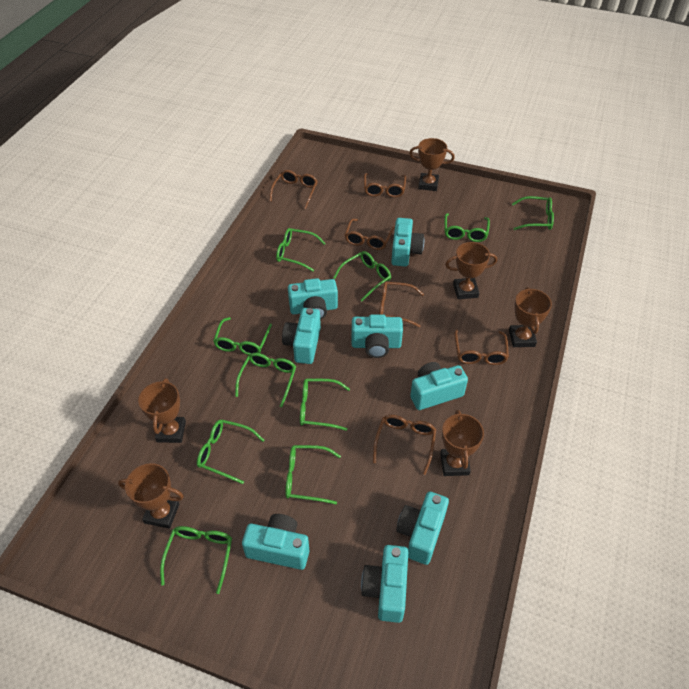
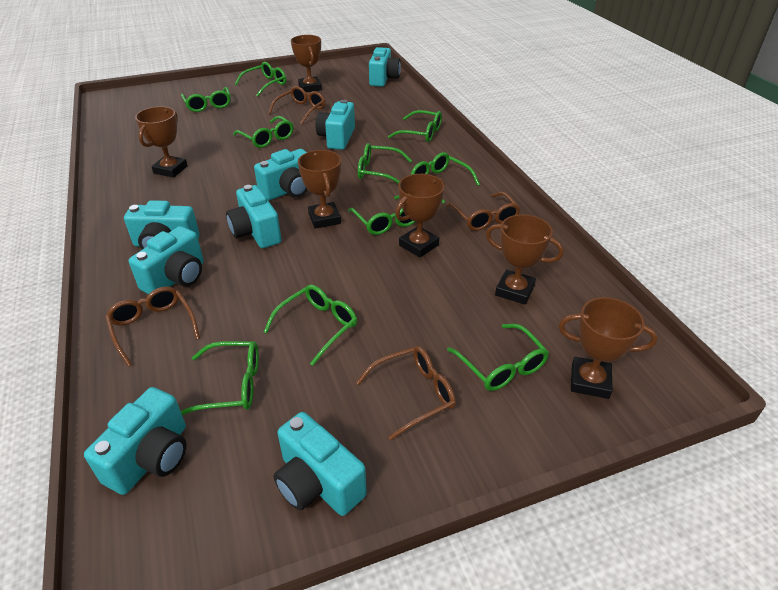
brown glasses: [269,170,318,209] [345,219,394,250] [364,173,406,198] [373,415,436,475] [379,281,424,327] [454,329,509,365] = 6 -> [105,287,200,367] [268,86,325,125] [356,346,456,440] [446,192,521,231] = 4

